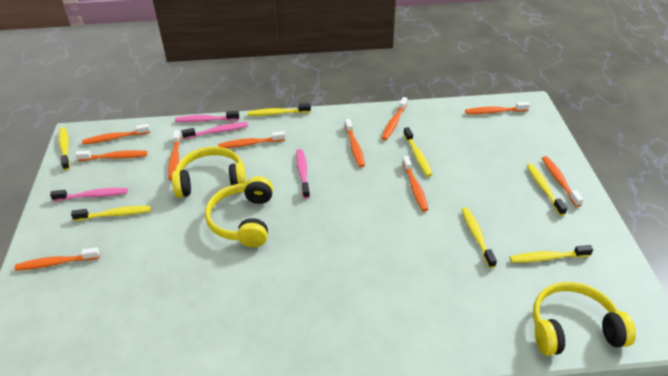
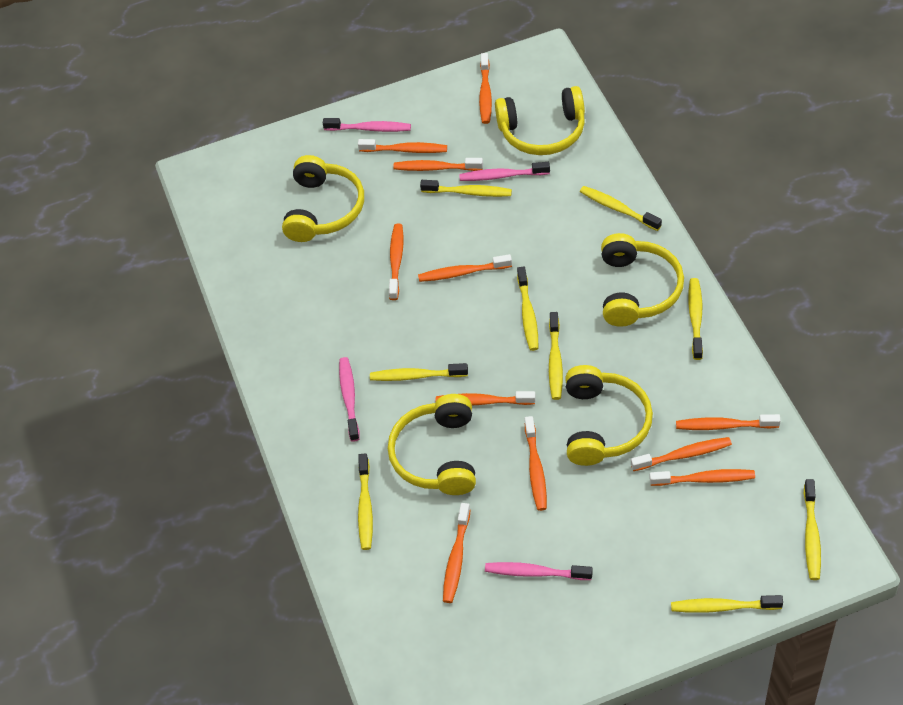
orange toothbrush: [15,247,100,270] [75,150,147,161] [82,124,150,144] [168,130,181,180] [218,131,285,148] [345,119,365,167] [382,97,408,140] [402,156,428,211] [465,102,530,114] [542,156,583,207] = 10 -> [358,139,447,153] [389,224,403,300] [393,158,483,171] [418,254,512,282] [436,391,536,405] [443,503,471,603] [479,53,492,124] [525,416,547,511] [631,437,732,471] [650,469,755,486] [676,414,781,430] = 11
yellow headphones: [172,147,246,198] [205,176,273,247] [533,282,636,356] = 3 -> [282,155,364,242] [388,394,476,495] [495,86,585,155] [565,365,653,466] [601,233,684,327] = 5
yellow toothbrush: [59,127,70,170] [71,206,151,221] [248,103,311,116] [403,127,433,177] [462,207,497,268] [510,245,593,263] [527,164,567,216] = 7 -> [358,453,373,550] [370,363,468,381] [420,180,512,197] [517,267,538,351] [549,312,563,400] [580,186,662,231] [671,595,783,613] [688,278,703,360] [804,479,821,580] = 9

